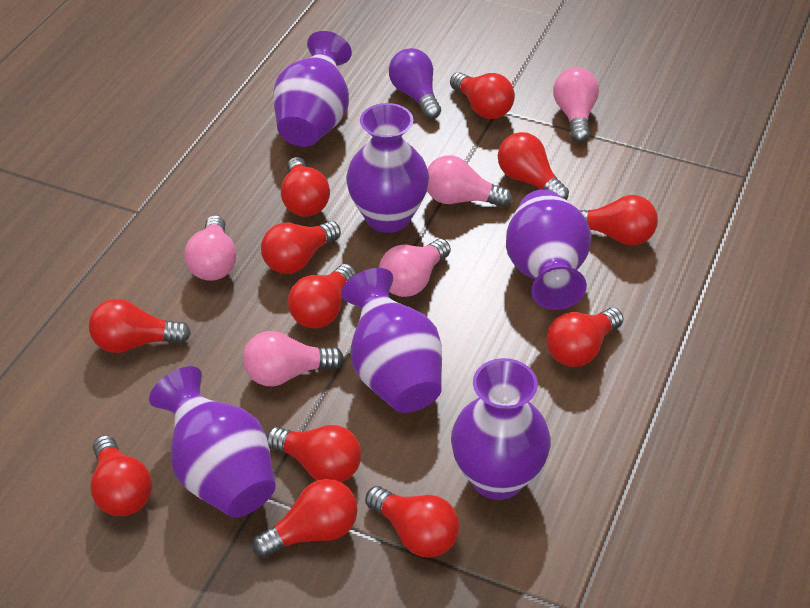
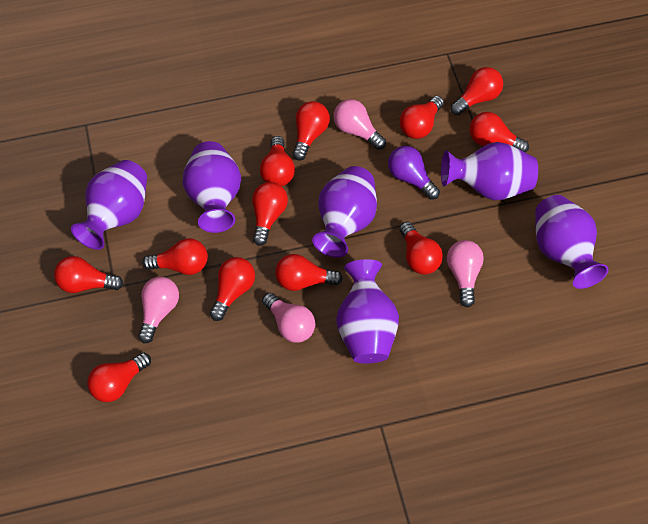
pink light bulb: [184,215,237,281] [243,331,344,386] [379,239,451,297] [427,155,512,207] [553,68,599,143] = 5 -> [138,277,179,344] [262,293,315,343] [333,99,386,150] [447,240,484,307] = 4

